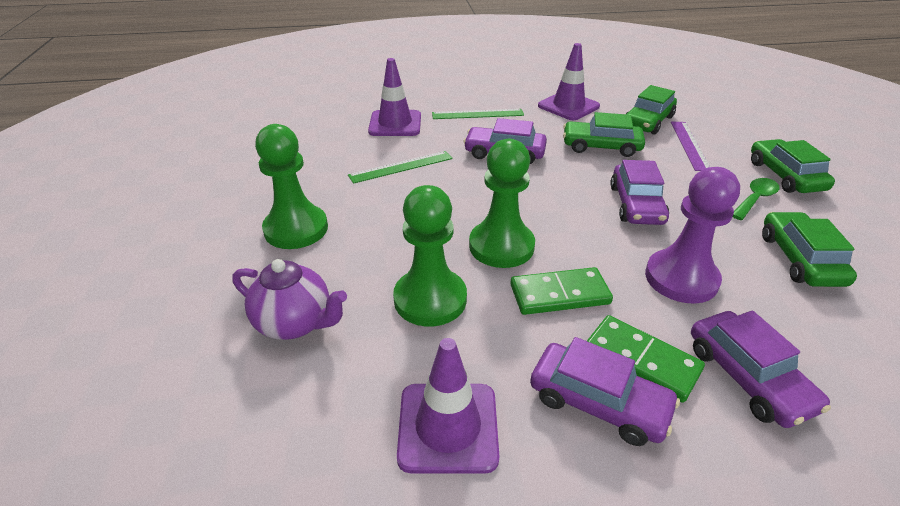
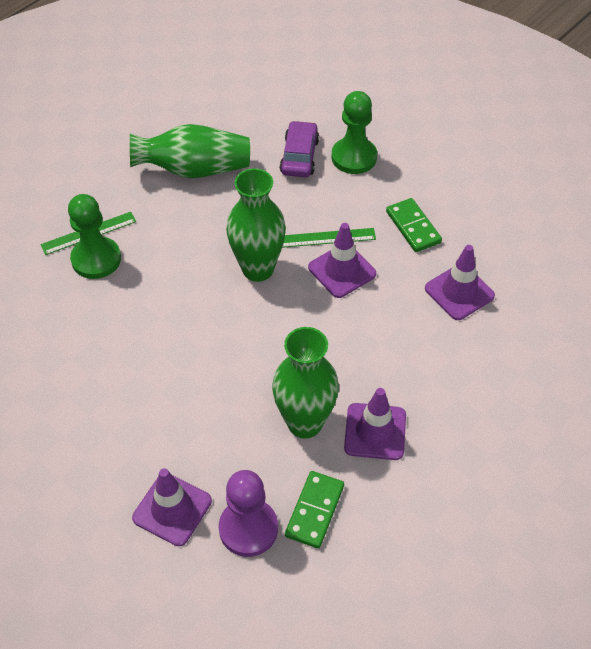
green car: [563,112,645,157] [626,85,677,135] [751,139,835,193] [762,212,857,287] = 4 -> none = 0
green pawn: [255,124,328,249] [393,185,467,326] [469,139,535,268] = 3 -> [68,194,121,279] [332,91,377,174] = 2
green spoon: [733,178,779,220] = 1 -> none = 0
green vase: none = 0 -> [130,124,250,178] [226,168,286,282] [272,327,339,439] = 3
purple car: [464,118,547,164] [530,337,680,446] [610,160,669,225] [691,311,831,428] = 4 -> [280,121,319,177] = 1
purple ruler: [671,121,710,171] = 1 -> none = 0
purple teapot: [232,259,347,340] = 1 -> none = 0
purple traffic cone: [368,58,421,136] [397,338,499,474] [538,43,600,120] = 3 -> [132,468,212,546] [308,223,376,298] [344,388,406,460] [425,245,495,320] = 4

